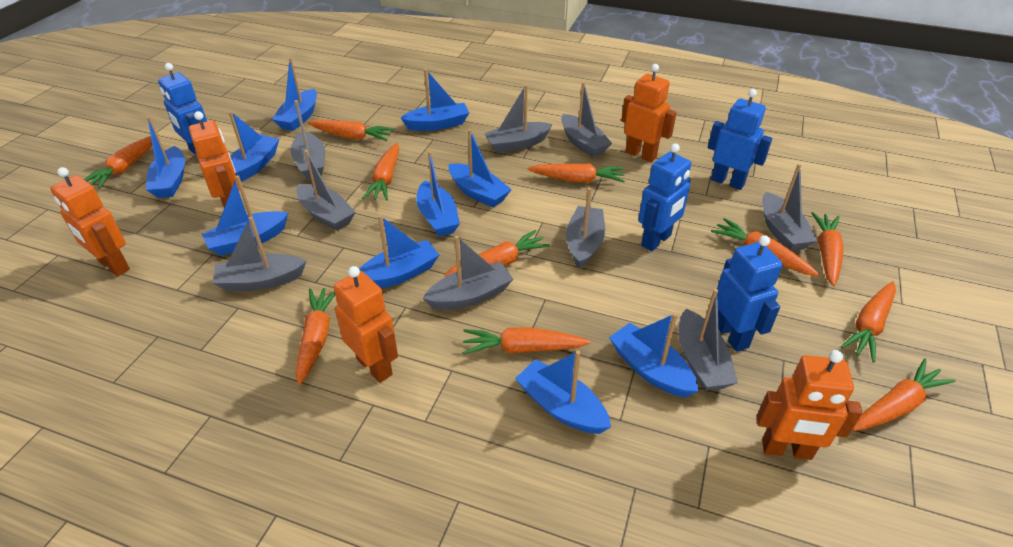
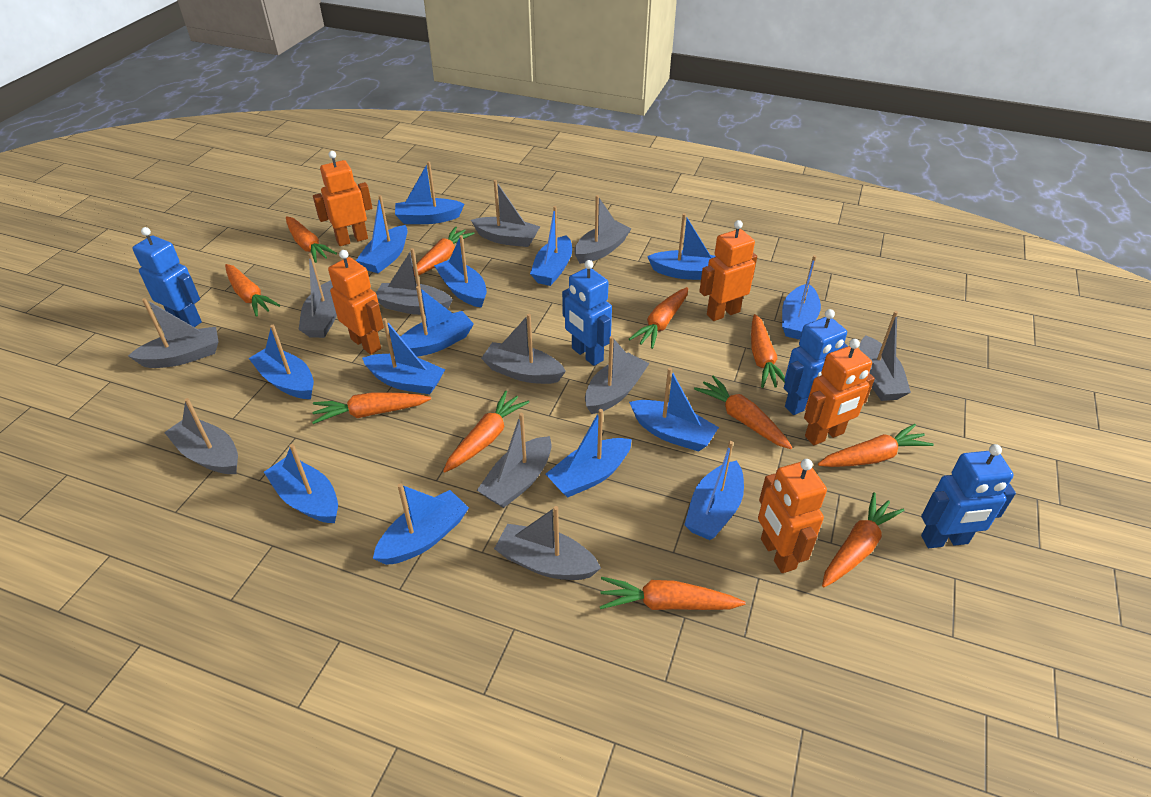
blue boat: [146,116,185,198] [202,175,288,256] [229,111,279,182] [272,57,317,131] [359,215,439,288] [401,69,469,131] [416,151,460,237] [449,129,512,207] [515,350,611,434] [609,313,699,398] = 10 -> [248,325,314,399] [264,444,338,523] [356,195,408,273] [362,318,445,394] [373,483,469,565] [395,161,464,224] [401,286,474,357] [434,235,487,308] [530,206,572,286] [546,409,632,498] [629,368,719,452] [647,213,716,280] [684,441,744,540] [782,255,821,340] = 14
grey boat: [213,216,306,292] [290,100,325,179] [296,150,355,231] [423,236,513,310] [484,85,552,153] [561,82,612,157] [566,188,605,269] [679,289,738,391] [762,164,818,251] = 9 -> [128,298,219,368] [164,398,238,474] [299,253,337,338] [376,248,453,315] [471,180,540,247] [477,413,552,508] [481,314,566,384] [494,506,601,580] [574,195,632,264] [585,336,650,414] [859,311,911,401] = 11

